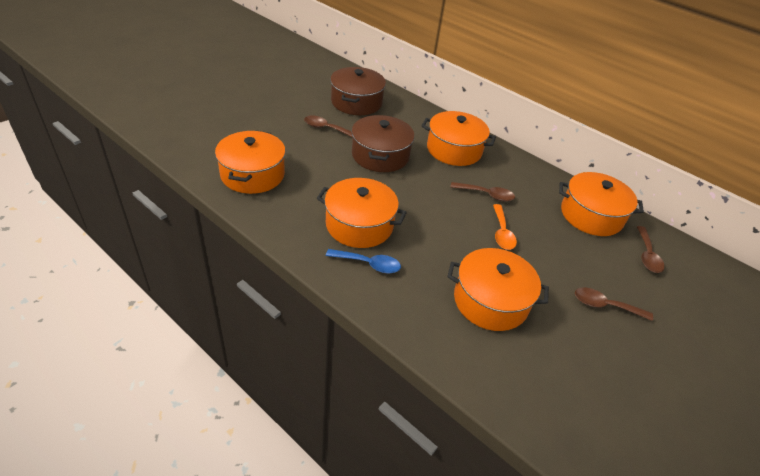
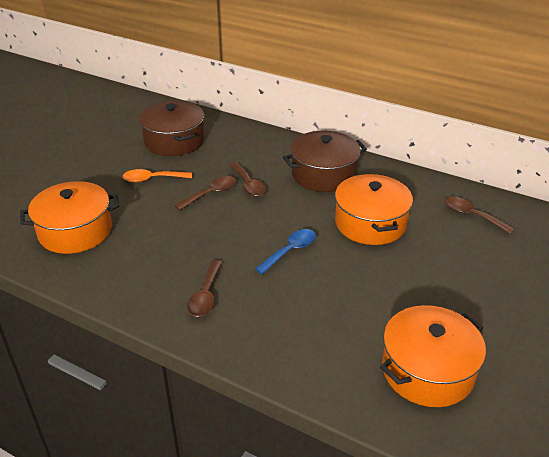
orange pot: [215,130,286,194] [317,178,407,248] [422,111,496,166] [447,248,549,331] [559,172,644,236] = 5 -> [20,181,119,254] [335,174,413,245] [380,305,486,407] = 3

